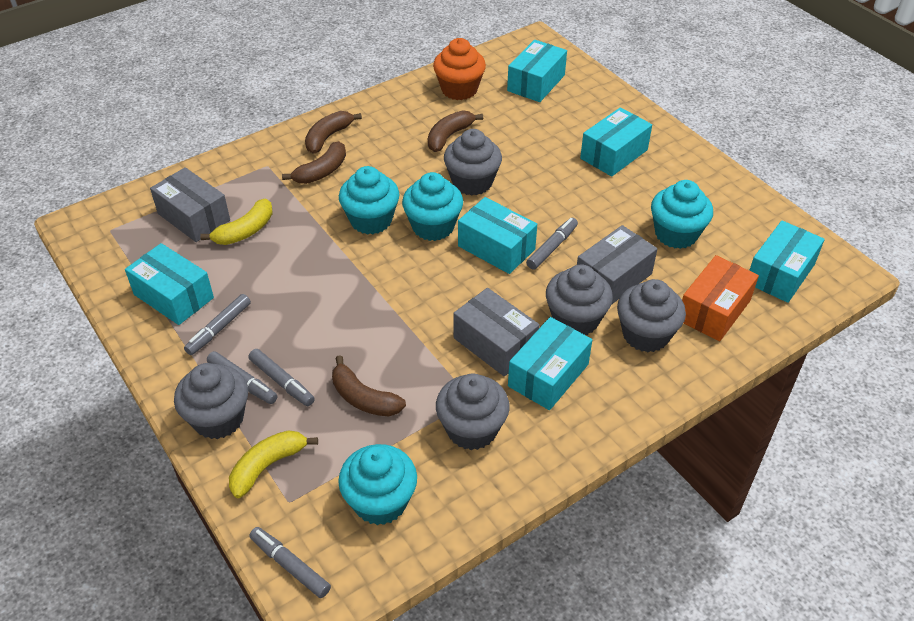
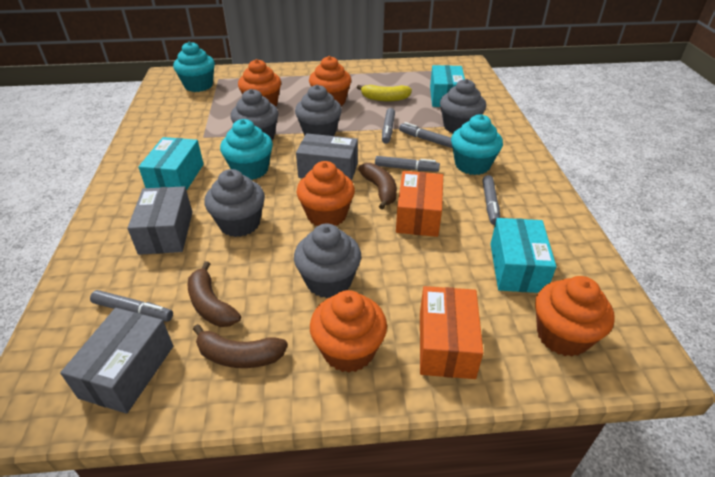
brown banana: [282,141,346,184] [305,111,362,154] [332,355,406,417] [428,111,483,152] = 4 -> [187,261,241,327] [193,324,288,368] [358,163,397,210] = 3
orange box: [682,255,759,341] = 1 -> [396,171,443,237] [420,286,484,379] = 2
orange cupcake: [433,38,486,100] = 1 -> [238,59,281,106] [297,161,355,226] [309,56,351,106] [310,290,387,373] [535,276,615,357] = 5
turquoise box: [125,243,214,325] [458,197,537,274] [507,40,567,102] [508,317,592,410] [580,107,652,177] [749,220,825,303] = 6 -> [138,137,204,191] [430,65,465,107] [490,218,556,293] = 3
turquoise cupcake: [338,444,417,525] [339,166,399,235] [402,172,463,241] [651,180,713,249] = 4 -> [173,41,215,92] [220,119,273,180] [451,114,503,175] = 3
yellow banana: [200,199,273,245] [229,430,318,498] = 2 -> [357,85,412,101] = 1

